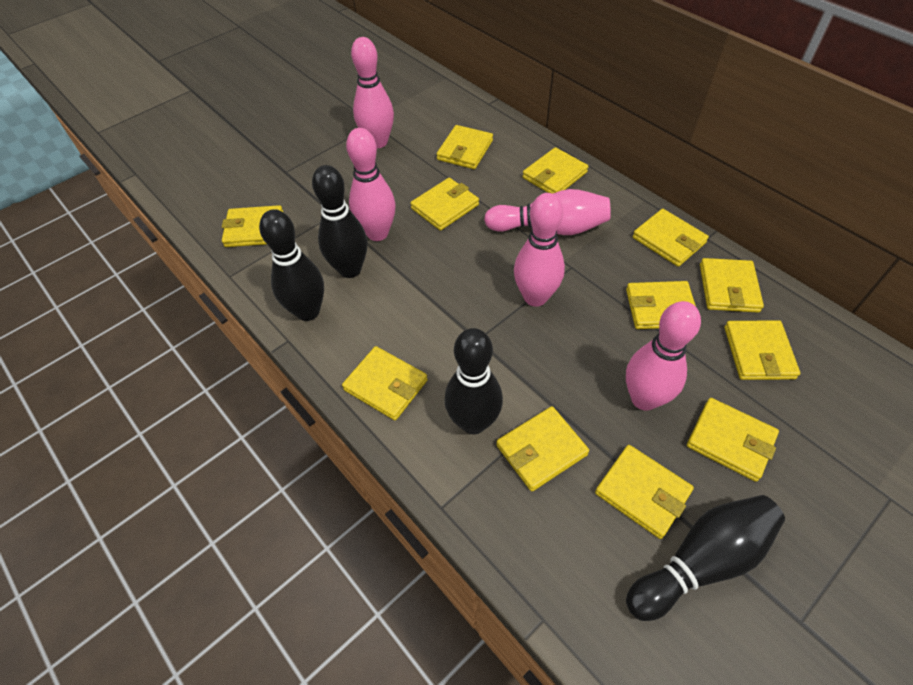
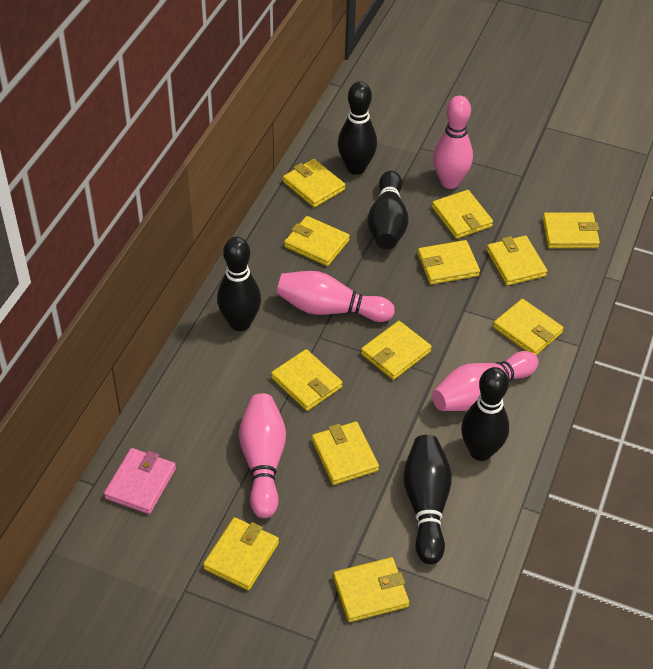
black bowling pin: [259,209,324,321] [312,165,367,278] [444,328,503,434] [626,495,785,621] = 4 -> [217,237,261,331] [338,81,377,175] [367,171,409,250] [403,435,452,564] [461,367,509,461] = 5
pink bowling pin: [346,128,395,241] [351,37,394,148] [484,189,611,235] [514,193,565,307] [626,301,701,411] = 5 -> [239,393,286,518] [277,271,395,322] [432,351,538,411] [433,96,473,189] = 4
pink wallet: none = 0 -> [104,448,176,514] = 1

